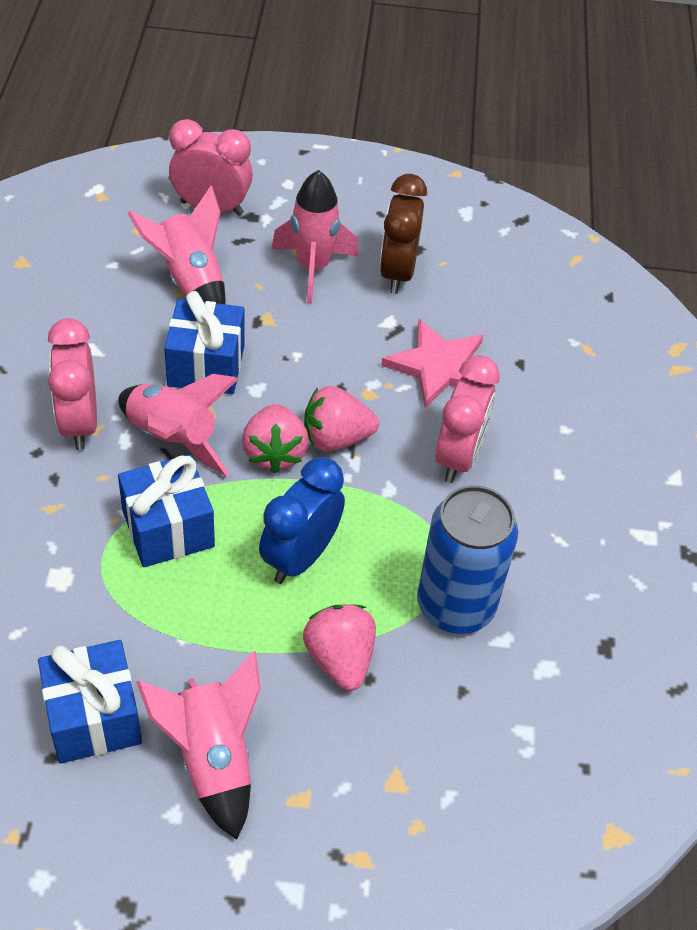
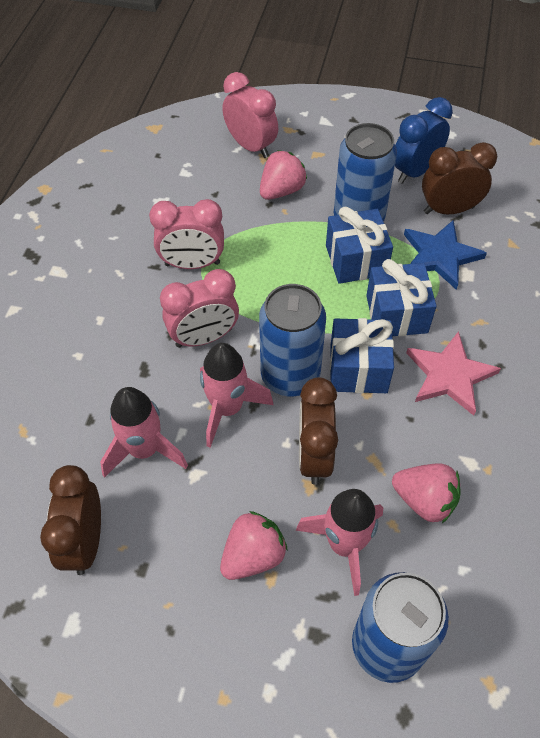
blue can: [417,485,518,634] = 1 -> [259,284,326,396] [334,123,397,222] [352,572,449,683] = 3
blue star: none = 0 -> [404,220,487,290] = 1
brown clock: [379,174,427,294] = 1 -> [40,465,101,575] [299,377,338,485] [422,142,497,214] = 3
pink rocket: [118,374,238,476] [128,186,226,304] [136,651,261,840] [272,170,358,304] = 4 -> [100,387,188,478] [200,343,274,448] [296,489,383,596] = 3

